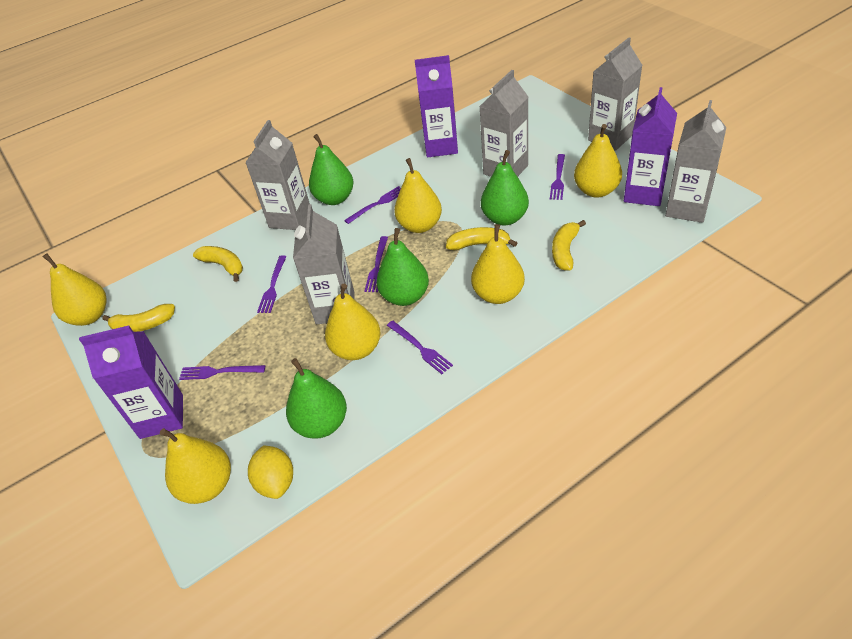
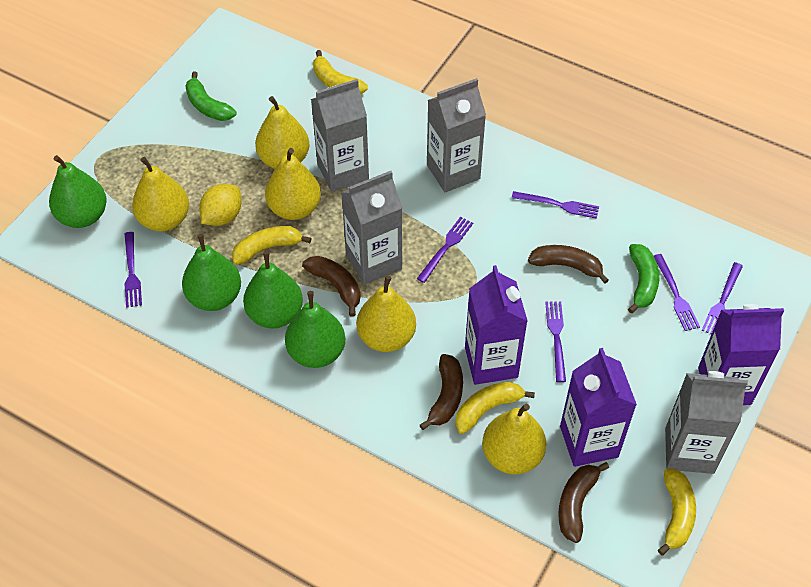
brown banana: none = 0 -> [302,256,361,317] [420,354,463,430] [528,245,609,284] [558,462,609,543] = 4
green banana: none = 0 -> [185,71,237,121] [628,244,659,313] = 2
grey carton: [245,120,310,230] [293,204,355,324] [479,70,528,177] [588,38,643,151] [665,100,726,223] = 5 -> [311,79,369,192] [341,171,402,285] [427,78,486,192] [665,371,748,474] = 4
yellow pear: [43,253,107,326] [160,428,231,504] [325,284,381,360] [394,158,442,233] [471,224,525,304] [574,124,622,198] = 6 -> [132,157,189,231] [255,96,309,169] [265,148,321,220] [356,275,416,352] [482,403,546,475] = 5

